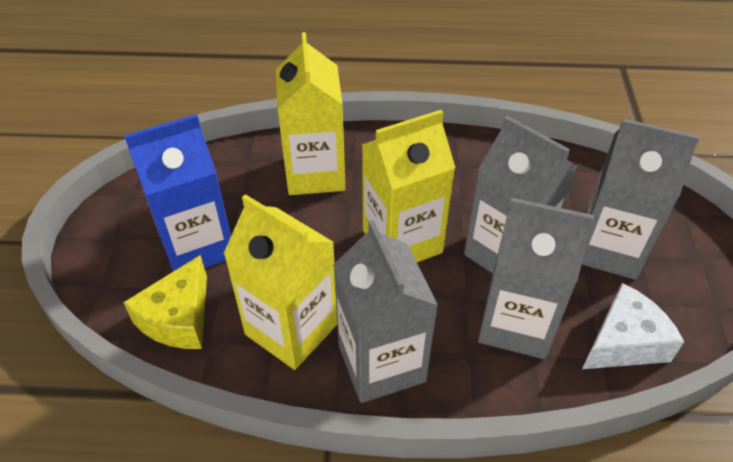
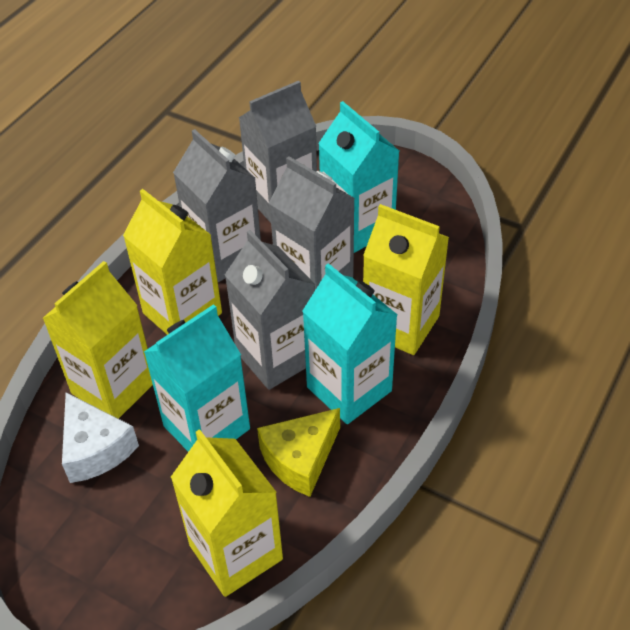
blue carton: [124,114,231,271] = 1 -> none = 0
turquoise carton: none = 0 -> [144,304,250,452] [303,263,398,424] [318,101,399,253] = 3
yellow carton: [223,194,337,370] [276,32,345,195] [362,110,455,262] = 3 -> [43,261,153,419] [123,189,222,335] [171,429,283,597] [363,204,449,355] = 4

